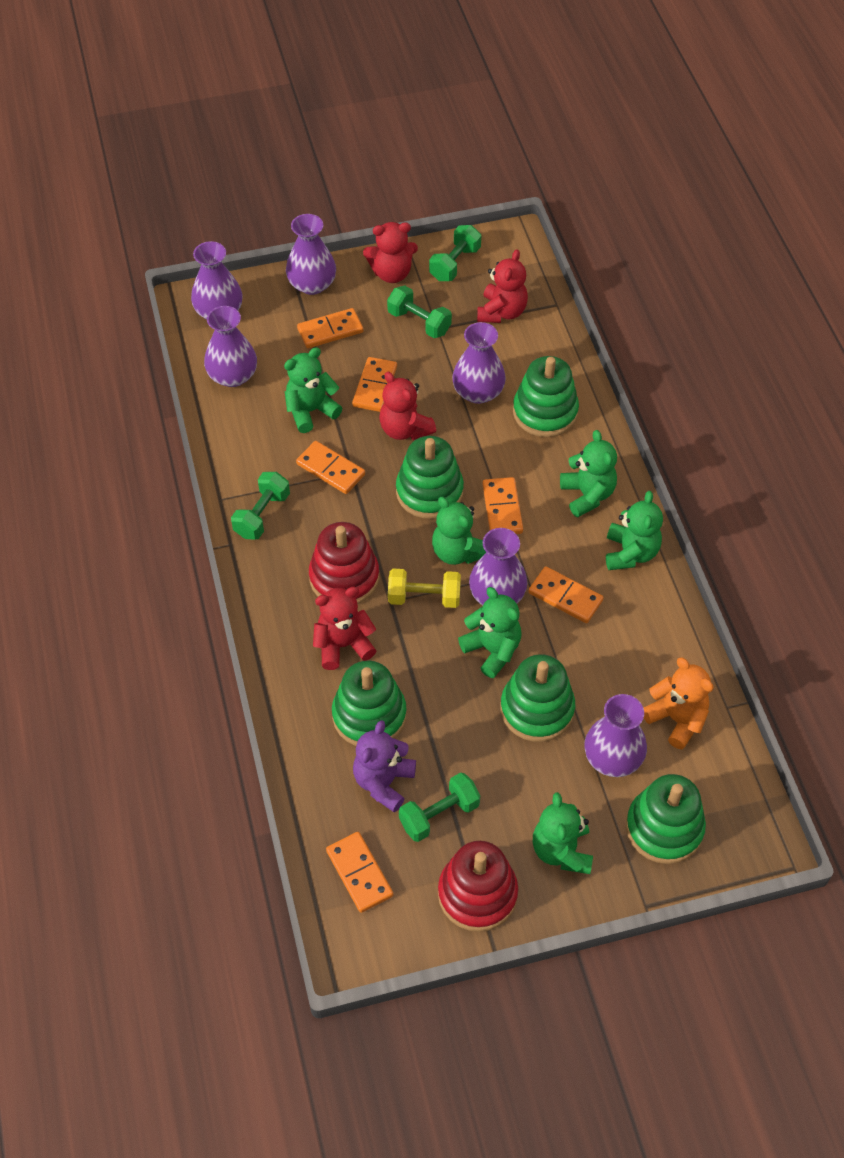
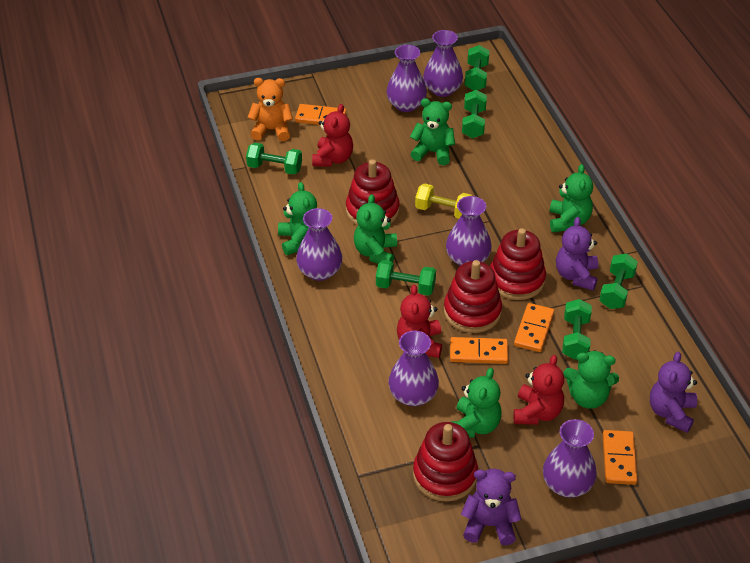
green dumbbell: [231,472,290,540] [387,285,452,338] [399,772,480,842] [429,225,481,281] = 4 -> [246,143,302,175] [376,260,436,296] [462,90,487,138] [465,45,489,91] [562,299,592,360] [599,253,638,309] = 6
green stacking toy: [332,660,406,746] [396,436,464,519] [500,654,575,742] [513,356,579,437] [626,774,706,864] = 5 -> none = 0
orange domino: [296,441,365,494] [297,308,363,348] [326,832,393,913] [352,357,397,412] [483,477,523,534] [528,566,604,623] = 6 -> [295,104,346,125] [450,337,508,364] [514,303,554,352] [603,430,637,485] = 4
purple teddy bear: [353,720,416,813] = 1 -> [461,469,522,545] [556,217,598,290] [650,352,697,433] = 3
red stacking toy: [309,522,379,604] [438,841,518,932] = 2 -> [346,159,400,226] [413,422,478,502] [444,260,502,333] [490,228,546,300] = 4
red teddy bear: [313,587,376,670] [363,222,418,283] [379,371,436,440] [477,249,528,323] = 4 -> [312,104,353,167] [397,284,442,358] [513,355,564,425] = 3

